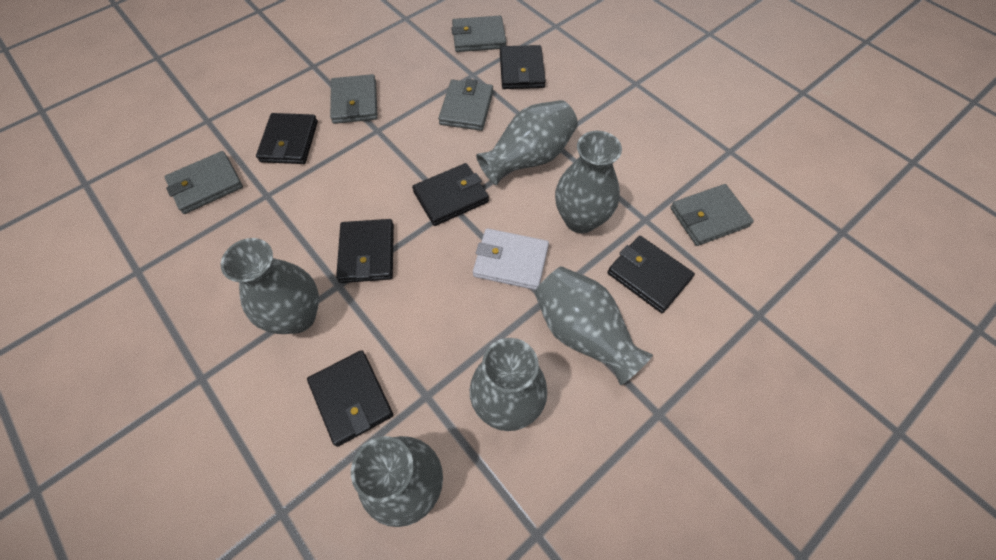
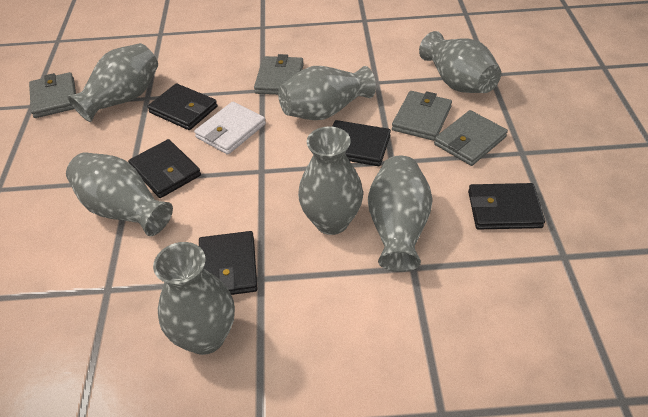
black wallet: [256,113,318,164] [307,350,393,447] [336,219,394,283] [412,163,489,226] [500,45,546,89] [607,236,695,313] = 6 -> [128,139,201,198] [148,83,217,130] [199,231,258,295] [332,120,391,166] [468,183,545,229] = 5
grey vase: [221,238,319,334] [351,436,443,527] [470,338,547,431] [476,100,578,185] [534,266,653,385] [555,131,622,233] = 6 -> [66,152,173,236] [67,43,158,122] [153,242,235,355] [278,66,376,120] [298,126,363,235] [368,156,433,272] [419,31,501,93] = 7
grey wallet: [164,151,243,214] [330,74,378,124] [438,79,493,131] [451,16,506,52] [670,184,754,246] = 5 -> [29,72,76,118] [254,54,304,95] [392,91,452,141] [434,110,508,166] = 4

